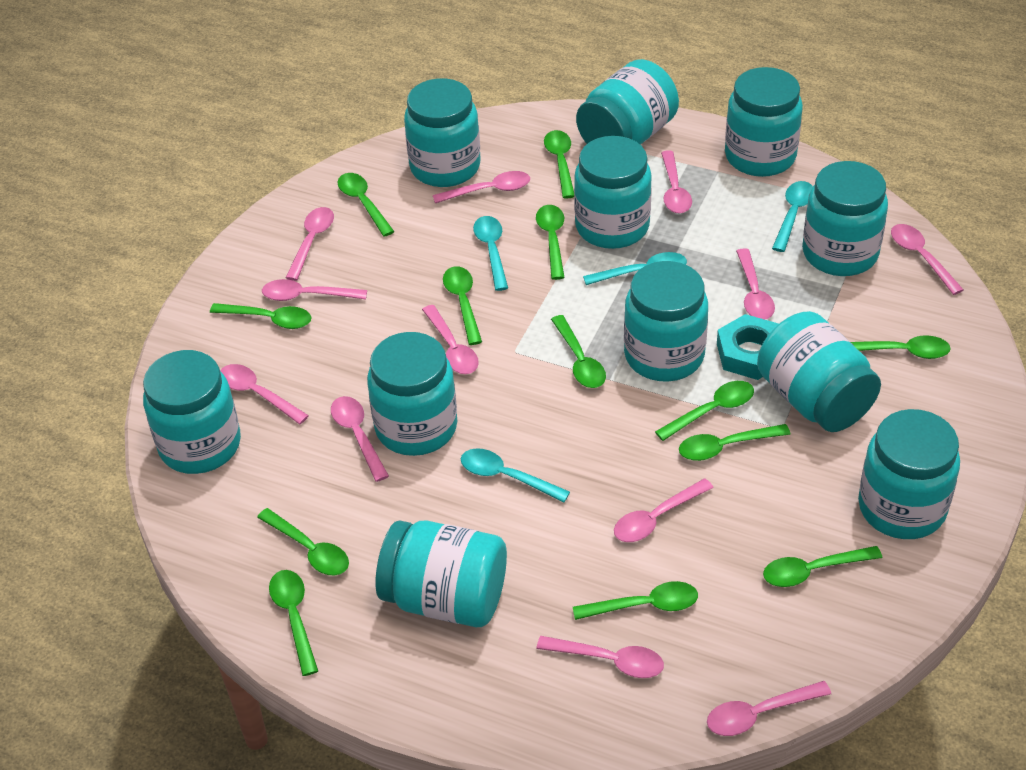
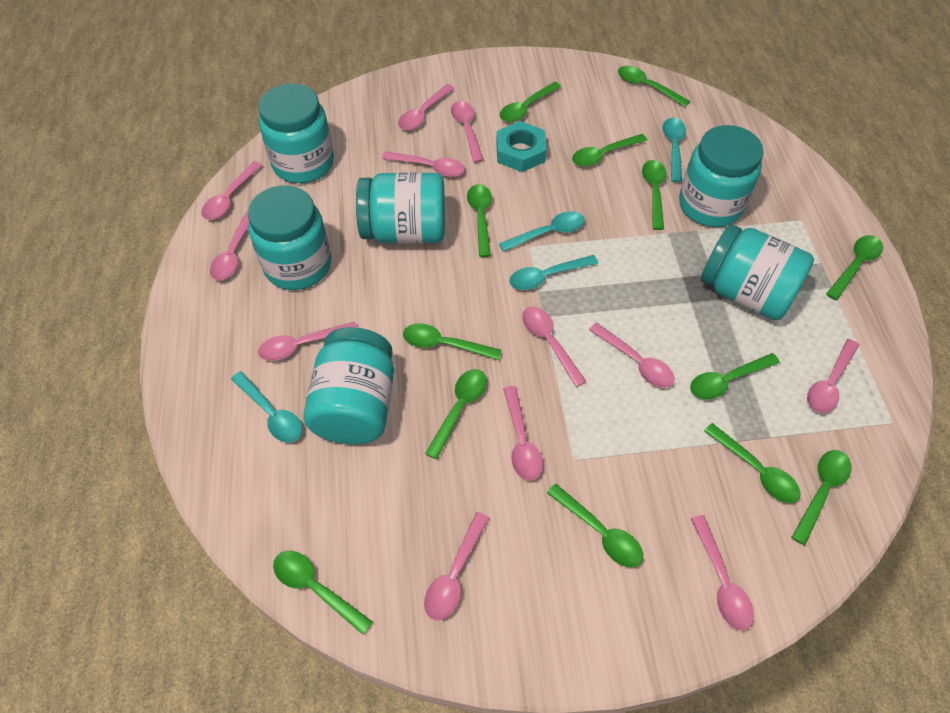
turquoise jar: [143,350,241,474] [367,332,457,456] [376,521,507,627] [404,78,480,187] [574,136,652,249] [576,59,679,145] [624,261,708,382] [725,67,803,177] [757,311,881,432] [802,161,888,276] [858,409,960,539] = 11 -> [248,185,331,290] [258,84,334,183] [303,327,394,445] [356,172,445,244] [679,125,764,227] [701,224,814,320] = 6

